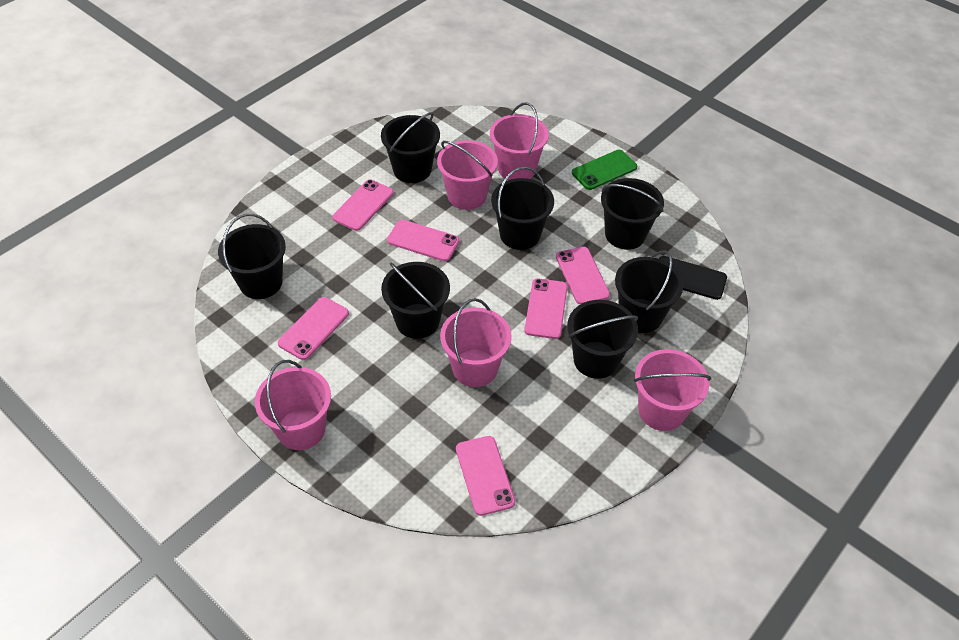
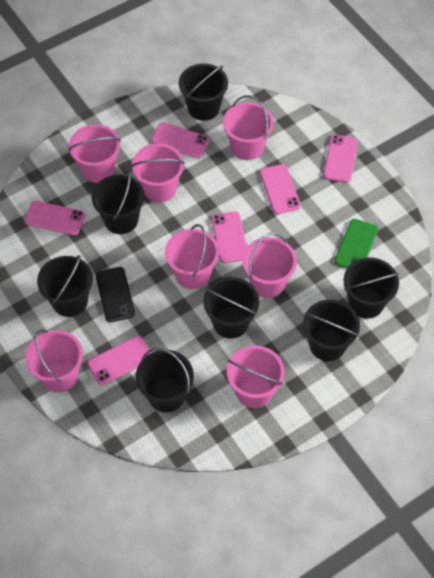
pink bucket: [255,360,331,450] [437,140,498,210] [440,298,512,387] [490,103,549,180] [634,349,711,431] = 5 -> [25,329,83,392] [68,124,121,183] [131,144,185,203] [165,224,219,289] [223,95,274,160] [227,346,285,408] [242,232,297,298] = 7

